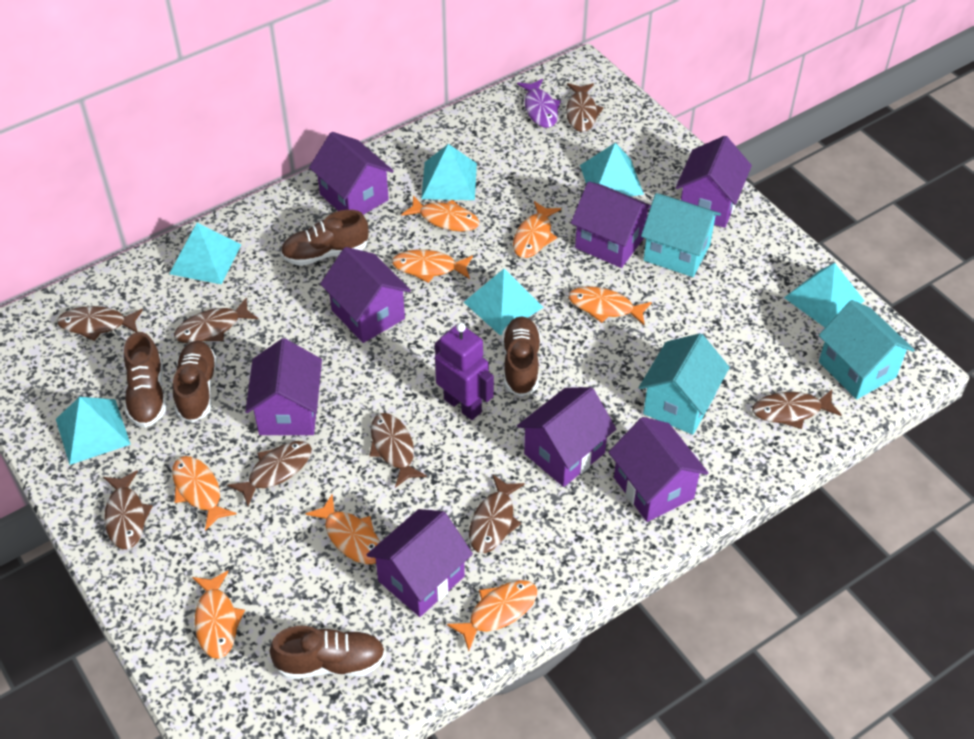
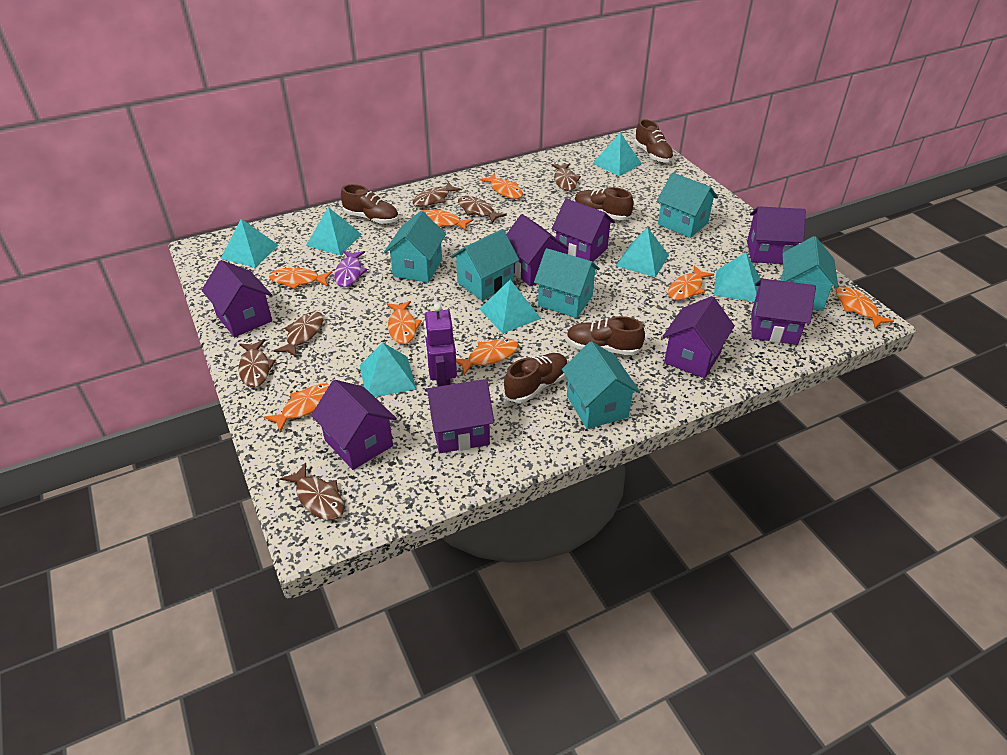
brown fish: [57,306,143,341] [103,470,153,549] [174,298,258,343] [227,441,312,506] [369,413,427,488] [469,474,525,553] [566,83,604,132] [752,390,842,429] = 8 -> [239,339,276,388] [274,311,323,358] [280,463,344,520] [413,181,462,207] [458,196,507,223] [551,163,581,191] = 6
turquoise house: [639,333,730,435] [641,193,721,277] [819,300,915,399] = 3 -> [384,211,446,283] [451,229,519,301] [534,248,600,318] [562,341,640,429] [657,173,718,238] [780,236,838,311] = 6
turquoise pyramid: [56,397,131,465] [169,223,241,284] [421,144,477,200] [464,269,544,336] [580,143,644,196] [784,263,864,327] = 6 -> [221,219,279,268] [306,207,362,255] [360,342,416,397] [480,280,541,334] [592,132,642,176] [616,227,669,277] [714,252,760,302] = 7

